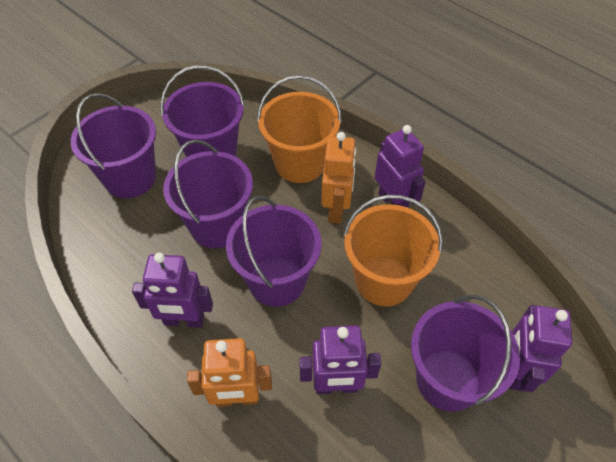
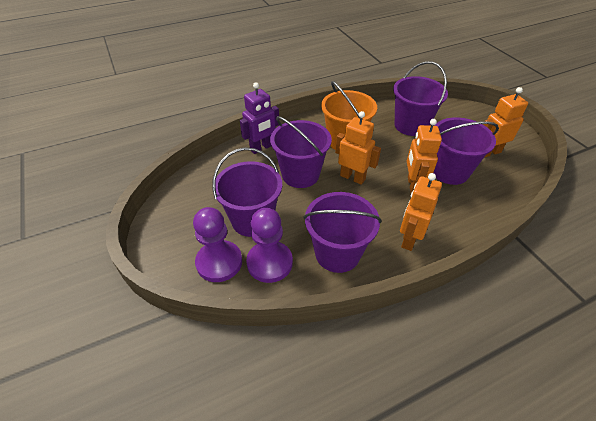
orange bucket: [257,75,342,183] [343,195,443,306] = 2 -> [321,81,377,150] = 1
orange robot: [187,338,272,407] [321,132,356,223] = 2 -> [335,111,381,185] [400,173,442,251] [407,119,442,193] [483,87,528,158] = 4
purple pawn: none = 0 -> [193,207,242,282] [246,208,293,283] = 2
purple robot: [132,252,213,328] [299,325,381,394] [375,125,426,207] [510,305,572,392] = 4 -> [240,82,279,154] = 1

